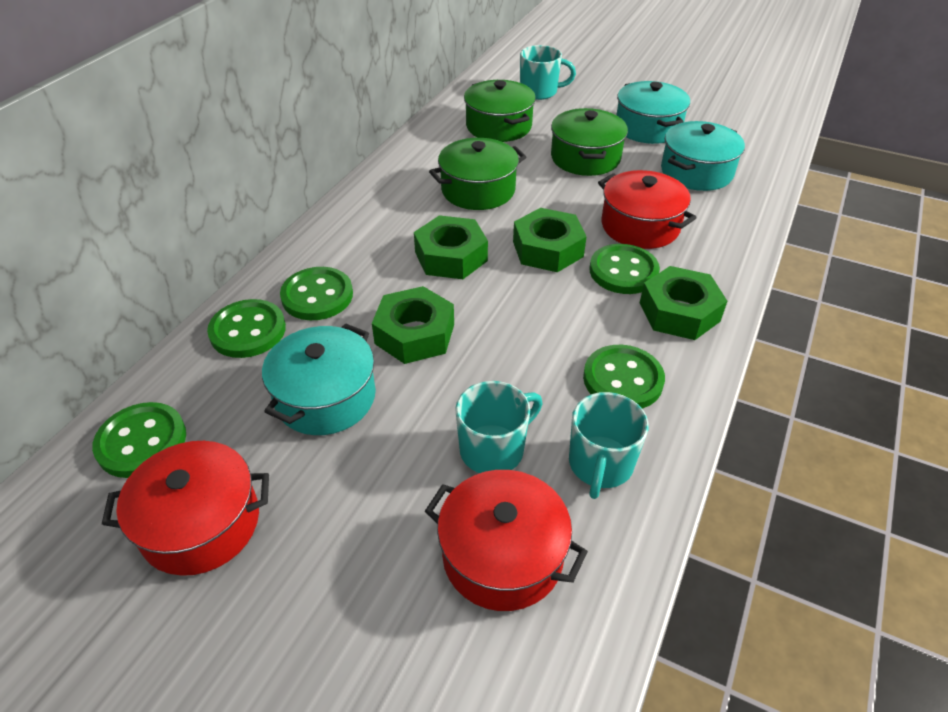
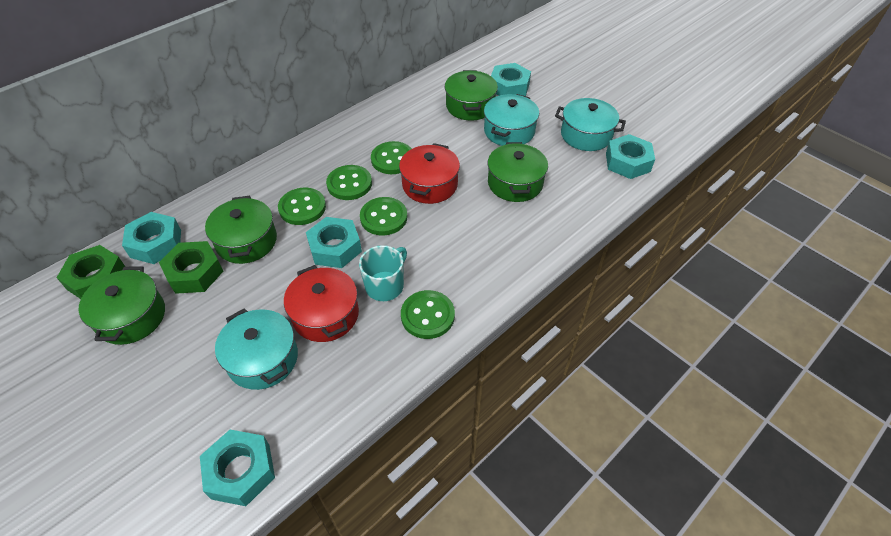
green nut: [372,286,454,364] [414,215,488,279] [513,208,587,272] [640,266,727,340] = 4 -> [57,245,125,299] [159,241,223,294] = 2
green pot: [429,138,526,210] [464,80,536,142] [551,108,628,176] = 3 -> [78,266,165,345] [205,196,277,264] [445,70,498,121] [487,142,548,202] = 4
red pot: [102,441,269,576] [425,470,588,611] [598,170,697,249] = 3 -> [284,265,359,342] [399,143,460,204] = 2
turquoise mug: [455,381,542,473] [520,45,576,100] [569,392,649,499] = 3 -> [359,245,407,301] = 1
turquoise nut: none = 0 -> [122,212,181,264] [200,430,275,506] [306,217,362,268] [491,63,531,96] [606,134,655,179] = 5

